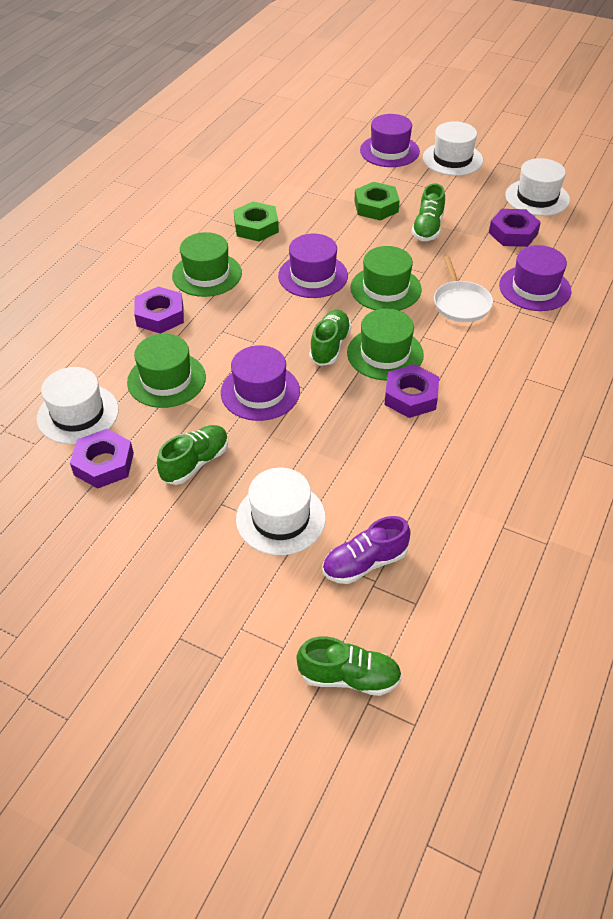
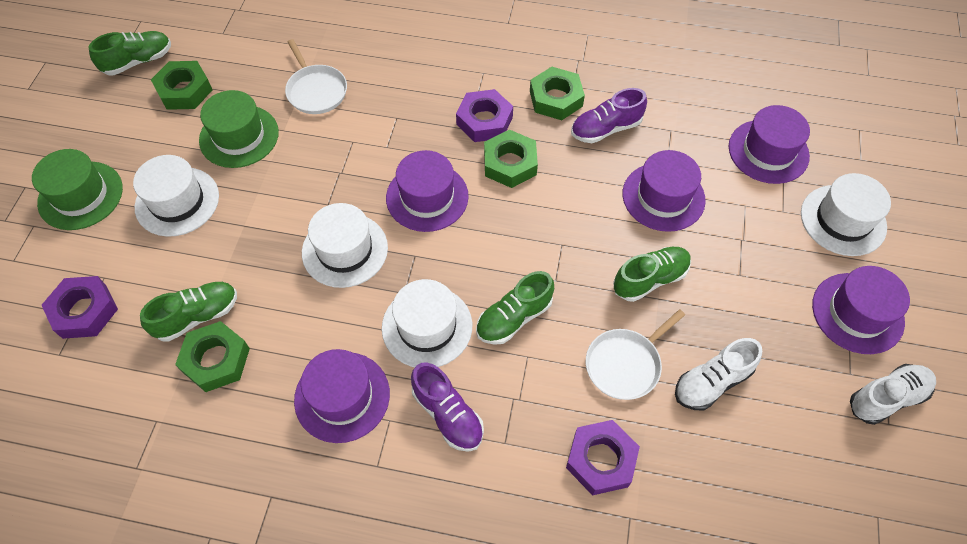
green hat: [127,334,206,408] [172,232,242,297] [347,309,424,380] [350,246,422,311] = 4 -> [32,149,123,230] [199,90,279,168] = 2
green nut: [234,201,279,241] [354,182,400,220] = 2 -> [151,61,212,110] [175,321,250,392] [484,130,538,188] [530,67,585,120] = 4
purple hat: [221,345,300,421] [278,234,348,298] [360,114,420,167] [499,245,571,311] = 4 -> [294,349,390,443] [386,150,469,232] [623,150,706,232] [729,105,810,184] [812,266,910,354] = 5
purple nut: [70,429,134,489] [134,287,184,334] [384,364,439,418] [489,209,541,247] = 4 -> [42,276,118,339] [456,89,513,142] [566,420,640,495] = 3
purple shoe: [322,516,411,584] = 1 -> [411,363,484,452] [571,88,647,143] = 2
white pan: [434,256,493,322] = 1 -> [285,39,347,114] [586,309,685,400] = 2
white shoe: none = 0 -> [675,338,762,410] [850,364,936,425] = 2

